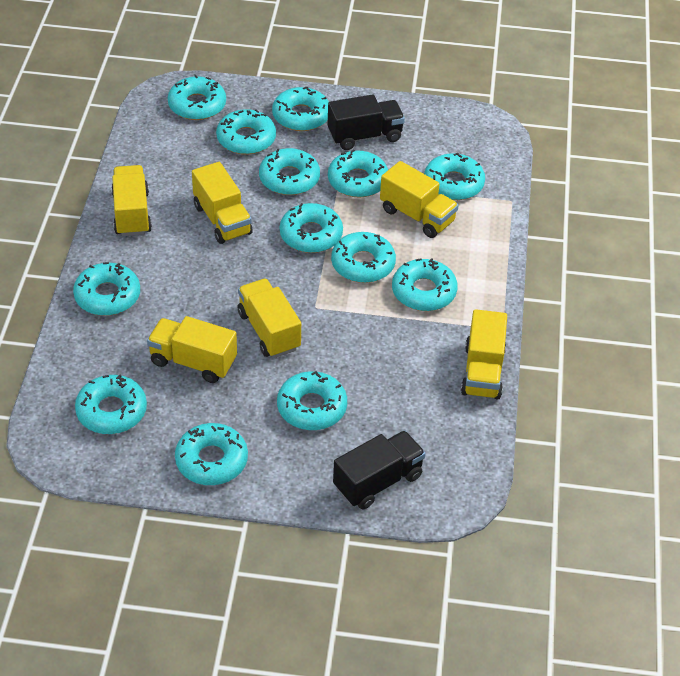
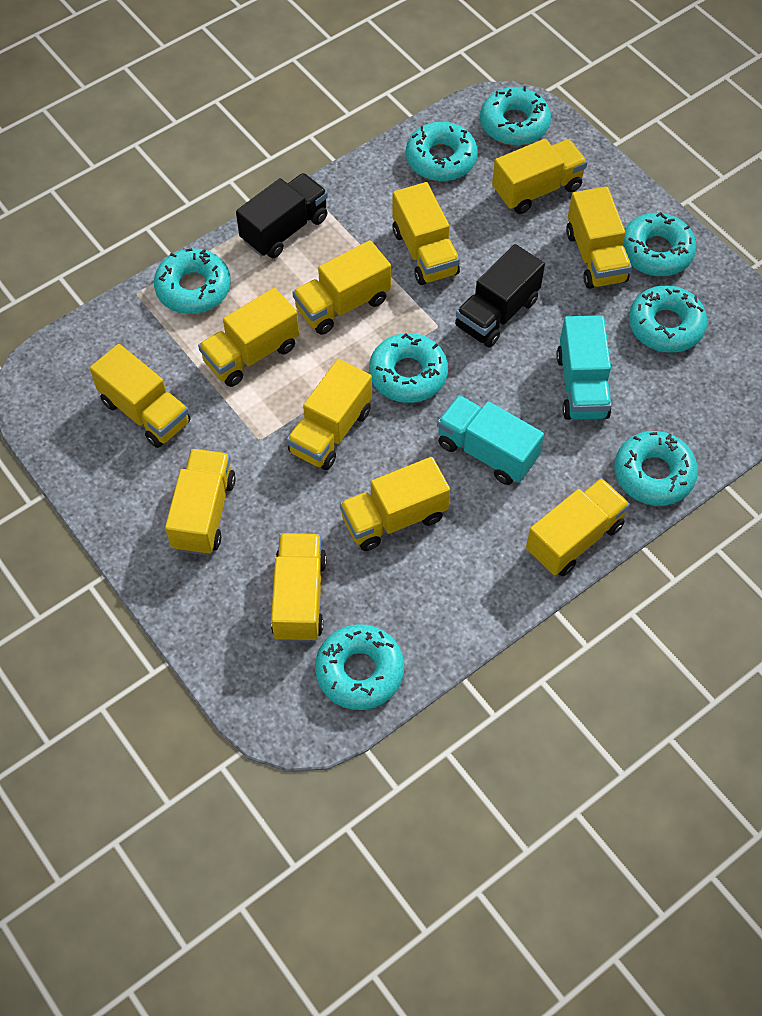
turquoise donut: [73,262,140,316] [75,375,147,434] [167,75,226,120] [175,423,248,485] [216,109,276,155] [259,148,320,195] [272,87,329,131] [277,371,347,430] [280,203,343,253] [328,149,388,198] [331,232,396,283] [392,258,458,311] [424,153,485,200] = 13 -> [154,248,231,314] [315,624,404,710] [369,333,448,403] [406,122,478,181] [480,86,551,145] [614,431,698,506] [622,212,697,276] [629,285,707,353] = 8
turquoise truck: none = 0 -> [437,395,544,485] [556,315,612,420] = 2
yellow truck: [111,165,152,236] [147,316,237,383] [192,162,253,244] [237,279,301,358] [380,161,459,238] [461,309,507,399] = 6 -> [90,344,191,448] [165,449,236,555] [198,288,299,387] [271,533,327,642] [287,359,372,470] [292,240,391,335] [340,457,450,551] [392,182,460,285] [492,139,588,214] [526,478,630,576] [566,187,632,289] = 11

